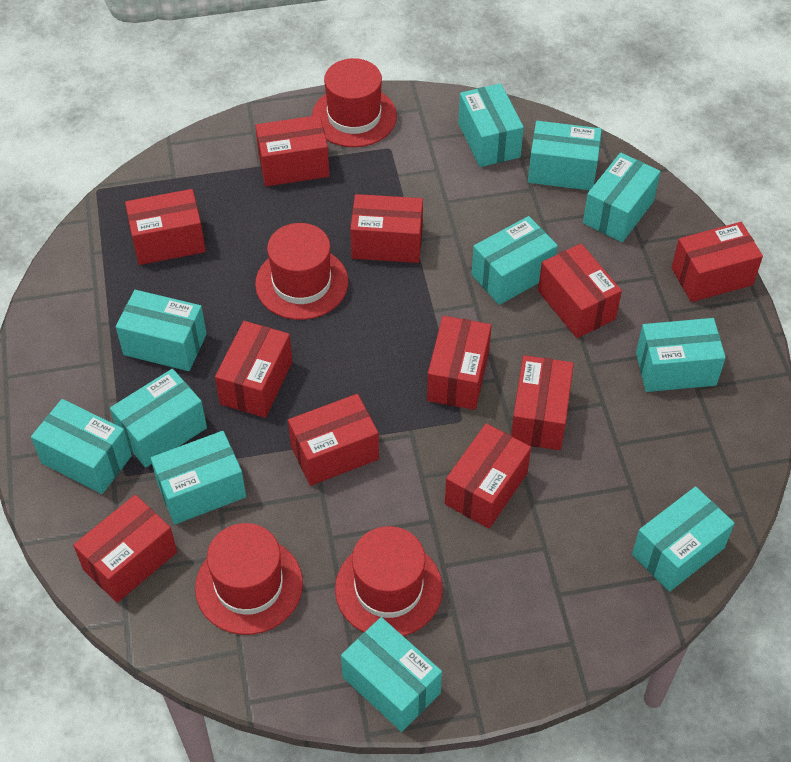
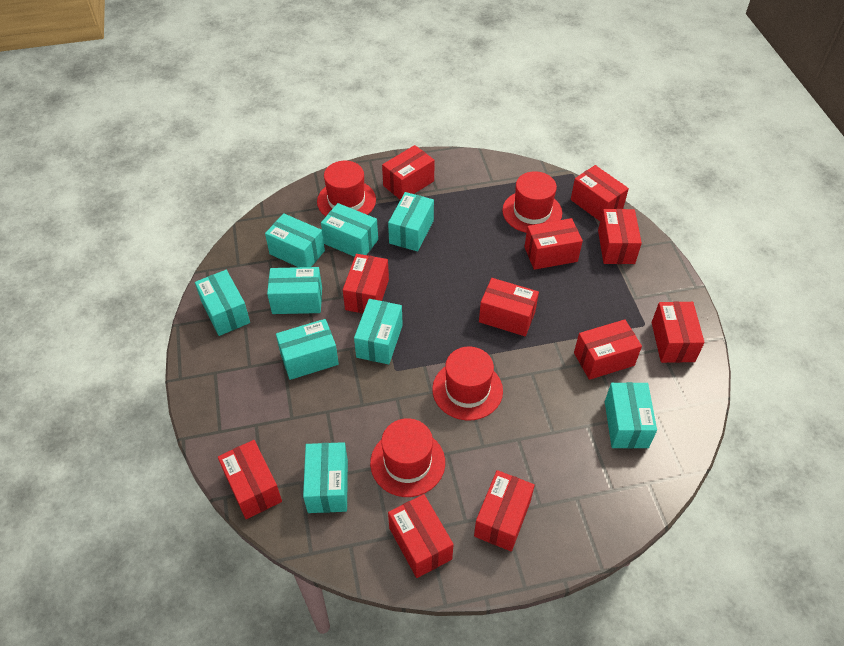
turquoise box: [31,399,132,494] [110,369,207,468] [116,290,207,371] [150,431,246,524] [341,617,442,732] [458,83,524,167] [471,216,558,305] [528,121,602,191] [583,153,661,242] [632,486,735,592] [636,318,726,392] = 11 -> [195,270,250,336] [265,213,325,267] [267,267,322,314] [276,319,339,380] [303,442,348,513] [321,203,378,257] [354,299,403,365] [388,192,434,252] [605,382,657,449] = 9

